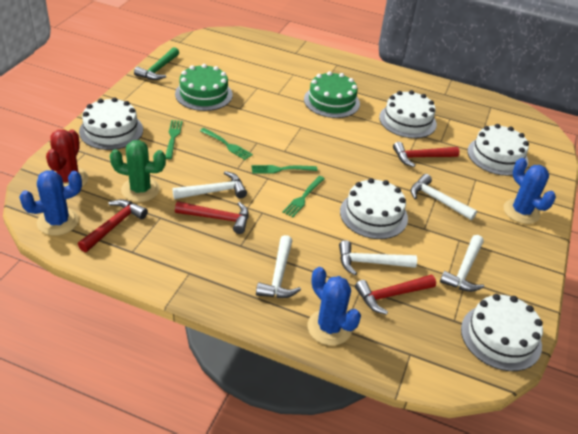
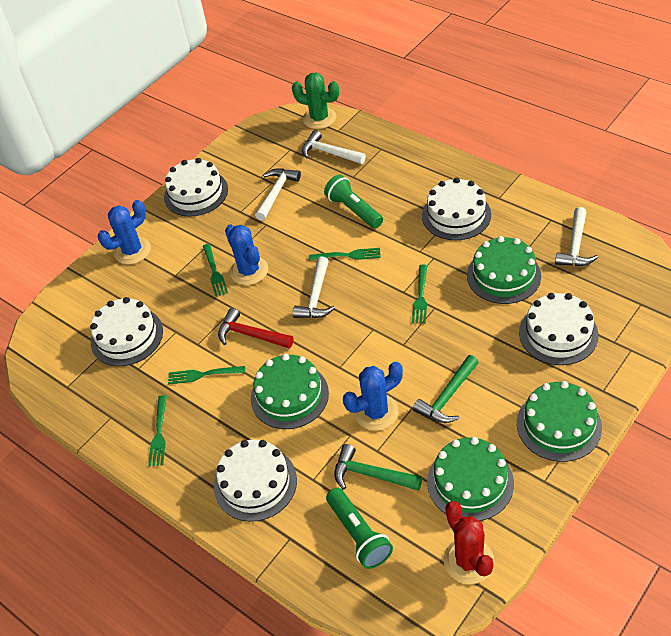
green cake: [175,64,233,111] [304,71,360,118] = 2 -> [251,354,329,429] [427,437,514,521] [467,236,541,304] [517,381,602,462] = 4
green flashlight: none = 0 -> [324,175,383,228] [326,488,393,569] = 2
green fork: [165,120,183,159] [200,128,253,160] [252,165,317,174] [282,176,325,217] = 4 -> [148,395,167,466] [168,366,245,384] [203,244,228,297] [309,248,381,261] [412,265,427,324] = 5
green hammer: [134,47,179,80] = 1 -> [334,444,422,491] [413,355,479,423] = 2
red hammer: [78,199,148,252] [175,201,249,234] [355,275,436,315] [393,142,459,167] = 4 -> [218,308,293,348] = 1
white hammer: [173,171,247,199] [256,235,301,298] [339,240,417,275] [410,174,477,220] [440,235,484,292] = 5 -> [255,168,301,221] [293,256,335,318] [302,130,366,164] [555,207,598,266] = 4

